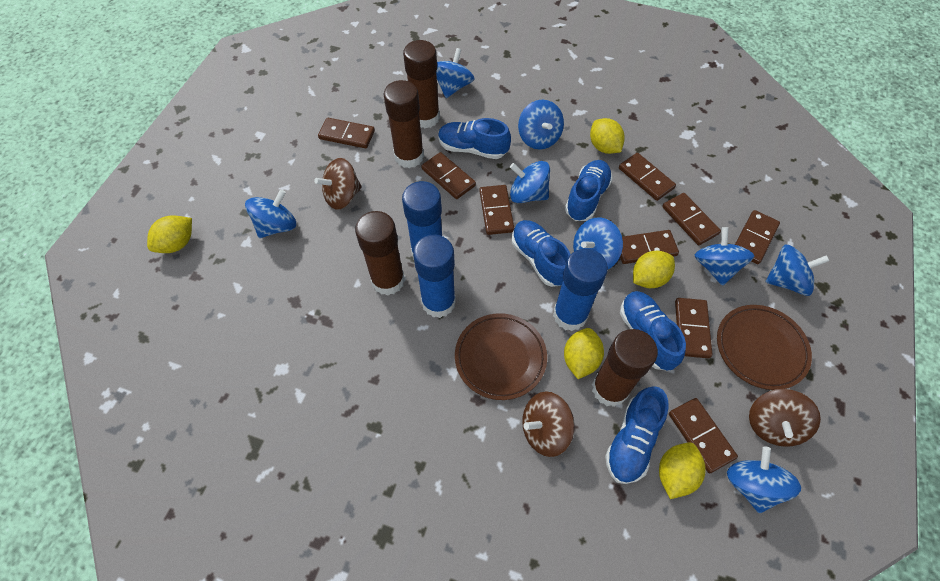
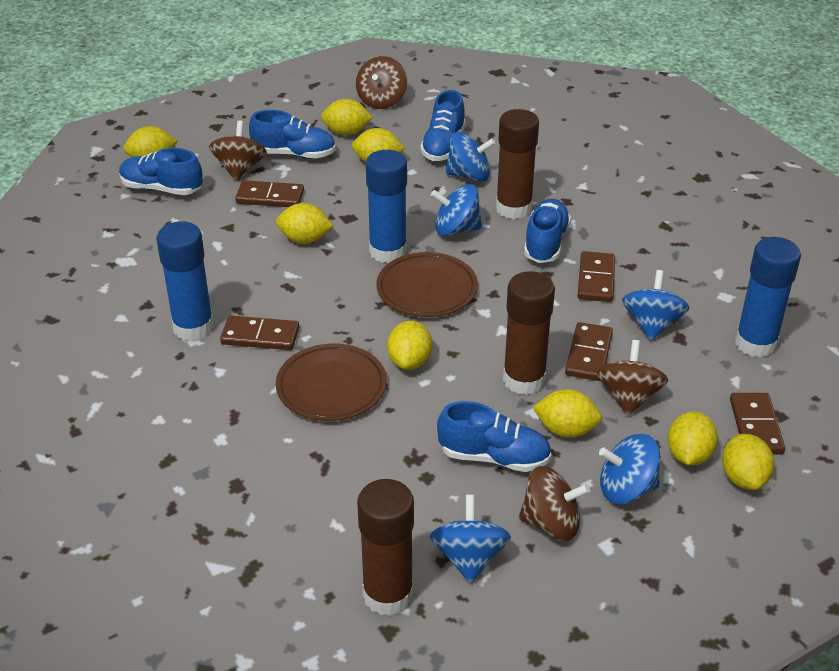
blue spinning top: [245,189,296,238] [436,48,474,98] [510,161,550,203] [518,100,564,150] [573,217,623,269] [694,227,754,286] [727,446,801,513] [766,245,829,296] = 8 -> [429,495,511,583] [431,184,482,236] [445,132,495,182] [599,434,661,504] [622,270,689,341] = 5
brown domino: [318,118,375,148] [421,152,476,199] [479,185,514,235] [619,153,676,201] [620,230,679,264] [662,193,721,245] [669,398,738,473] [675,298,712,358] [735,210,780,264] = 9 -> [220,316,299,350] [235,180,304,207] [565,322,613,381] [577,251,615,302] [730,393,785,454] = 5
brown glue stick: [355,211,405,296] [384,80,424,168] [403,40,440,129] [592,329,658,407] = 4 -> [357,479,414,616] [496,109,539,219] [503,271,555,395] = 3
brown spinning top: [314,158,362,210] [522,391,575,457] [749,389,821,447] = 3 -> [209,121,267,181] [356,56,407,109] [519,466,590,541] [596,340,668,416] = 4
yellow lemon: [147,215,192,253] [564,328,604,379] [590,118,625,154] [633,251,675,288] [659,442,706,499] = 5 -> [124,126,178,157] [276,203,333,244] [321,99,373,135] [352,128,405,162] [387,321,432,370] [532,389,602,438] [668,412,718,466] [722,434,774,490] = 8

